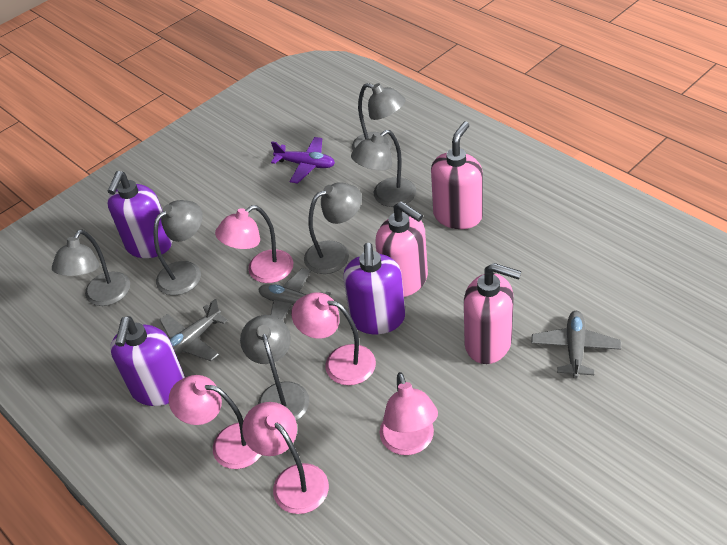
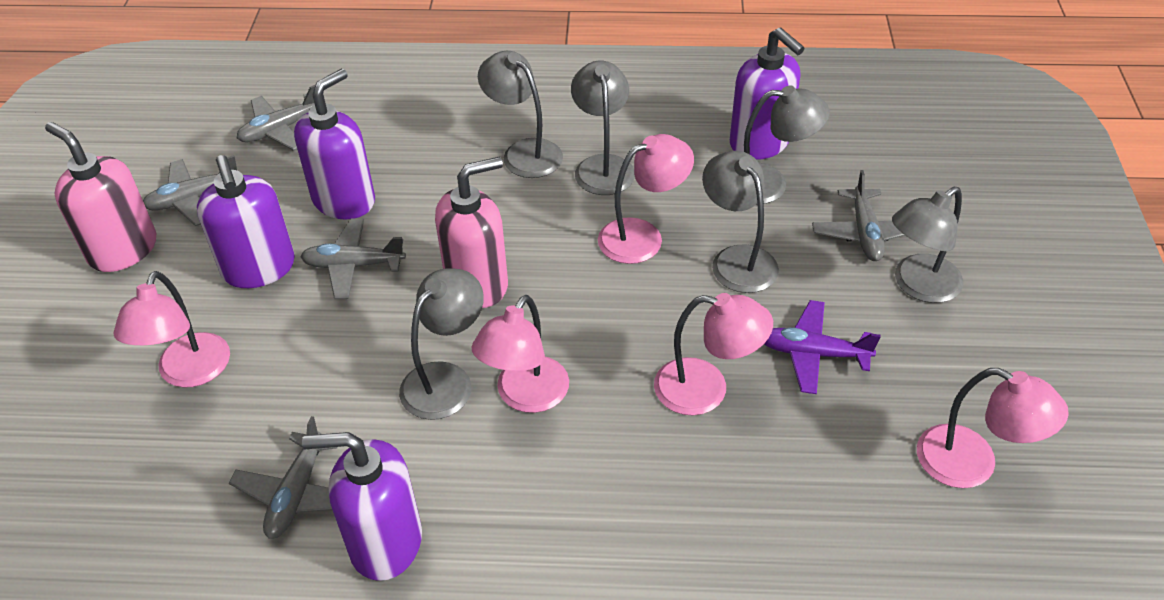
grey plane: [160,299,228,361] [259,268,331,321] [531,311,621,378] = 3 -> [143,155,237,226] [229,416,338,539] [237,85,315,151] [300,218,406,299] [812,170,905,261] = 5
pink soap dispenser: [375,201,428,297] [431,121,483,229] [464,263,521,364] = 3 -> [45,122,156,272] [435,157,508,308] = 2
purple soap dispenser: [107,171,172,258] [110,316,185,406] [343,243,405,334] = 3 -> [197,155,295,288] [294,69,375,219] [302,432,422,581] [730,28,805,160] = 4

